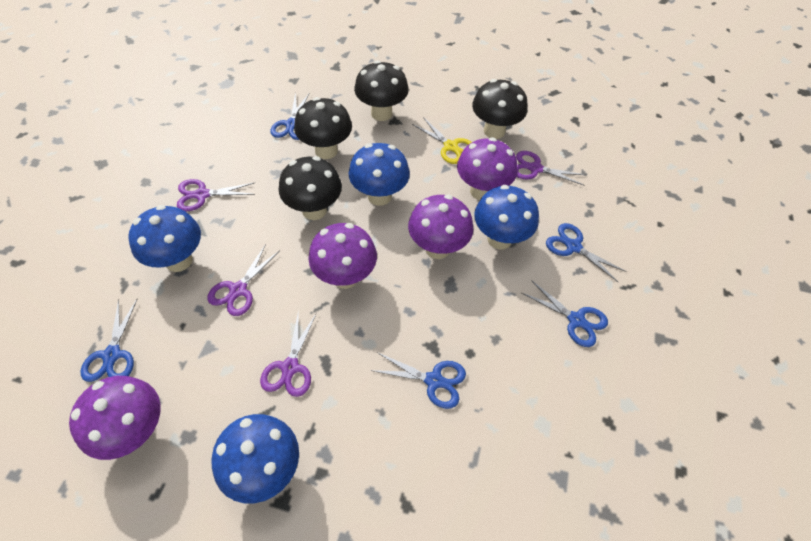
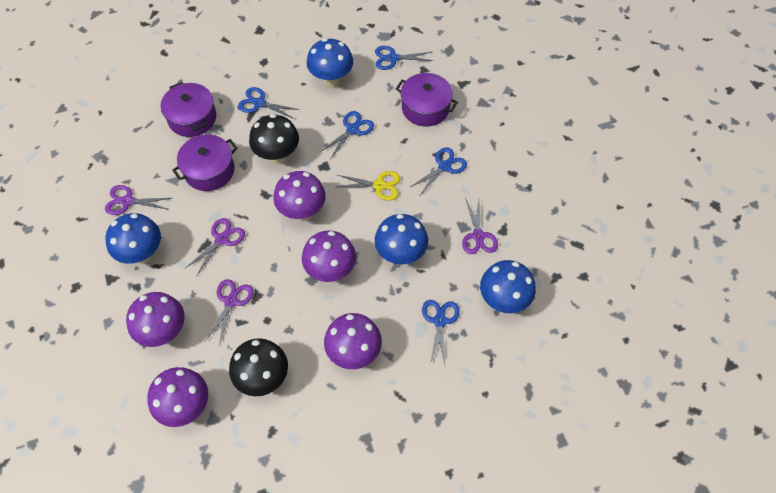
black mushroom: [279,156,342,220] [294,97,352,159] [354,60,409,121] [472,79,527,139] = 4 -> [229,338,288,396] [249,114,299,165] = 2
purple mushroom: [69,376,161,460] [308,223,377,289] [408,195,474,259] [457,137,517,200] = 4 -> [126,292,185,347] [147,367,208,427] [273,171,326,221] [302,230,356,282] [324,313,382,369] = 5
purple pot: none = 0 -> [161,82,216,137] [172,135,238,191] [396,73,458,126] = 3

